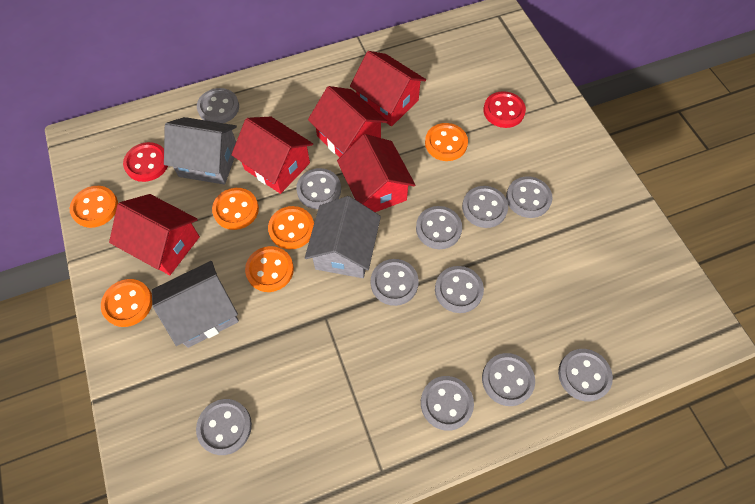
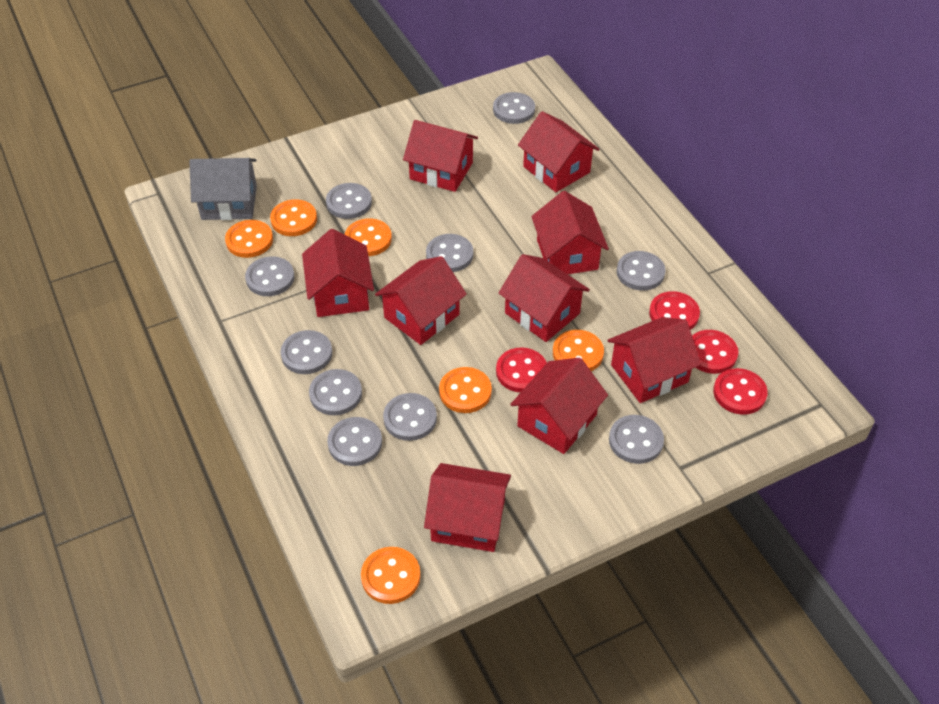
grey button: [196,399,252,455] [197,88,239,123] [296,168,341,209] [371,259,419,306] [416,206,462,249] [421,376,474,431] [435,266,484,313] [462,186,508,228] [482,353,535,406] [506,176,553,218] [558,349,613,401] = 11 -> [245,256,295,296] [281,330,332,374] [309,369,362,415] [326,183,372,219] [327,417,382,466] [383,393,437,441] [426,234,473,272] [493,92,535,124] [609,415,664,464] [617,251,665,291] = 10
grey house: [152,261,239,348] [164,117,237,184] [305,196,381,278] = 3 -> [189,158,257,220] = 1
red button: [123,142,168,182] [483,91,526,128] = 2 -> [496,348,547,393] [649,291,700,330] [692,330,738,374] [713,368,768,415] = 4
red house: [109,194,200,275] [231,117,313,194] [308,86,387,158] [337,134,415,212] [350,51,426,126] = 5 -> [302,229,374,317] [375,256,467,345] [403,120,478,192] [424,463,511,552] [499,254,590,342] [510,358,608,454] [518,111,599,192] [531,191,609,274] [607,317,701,403] = 9

